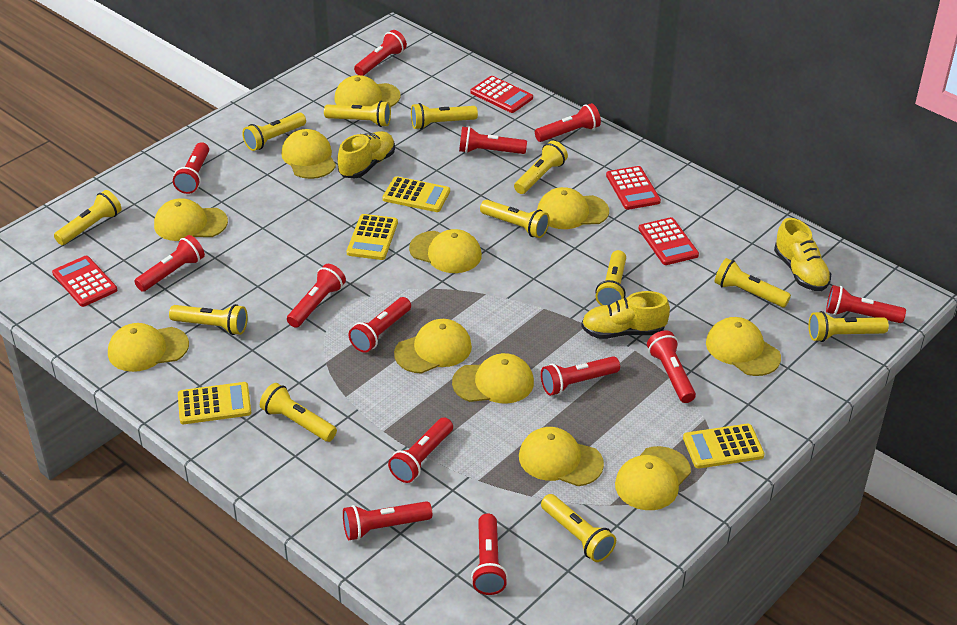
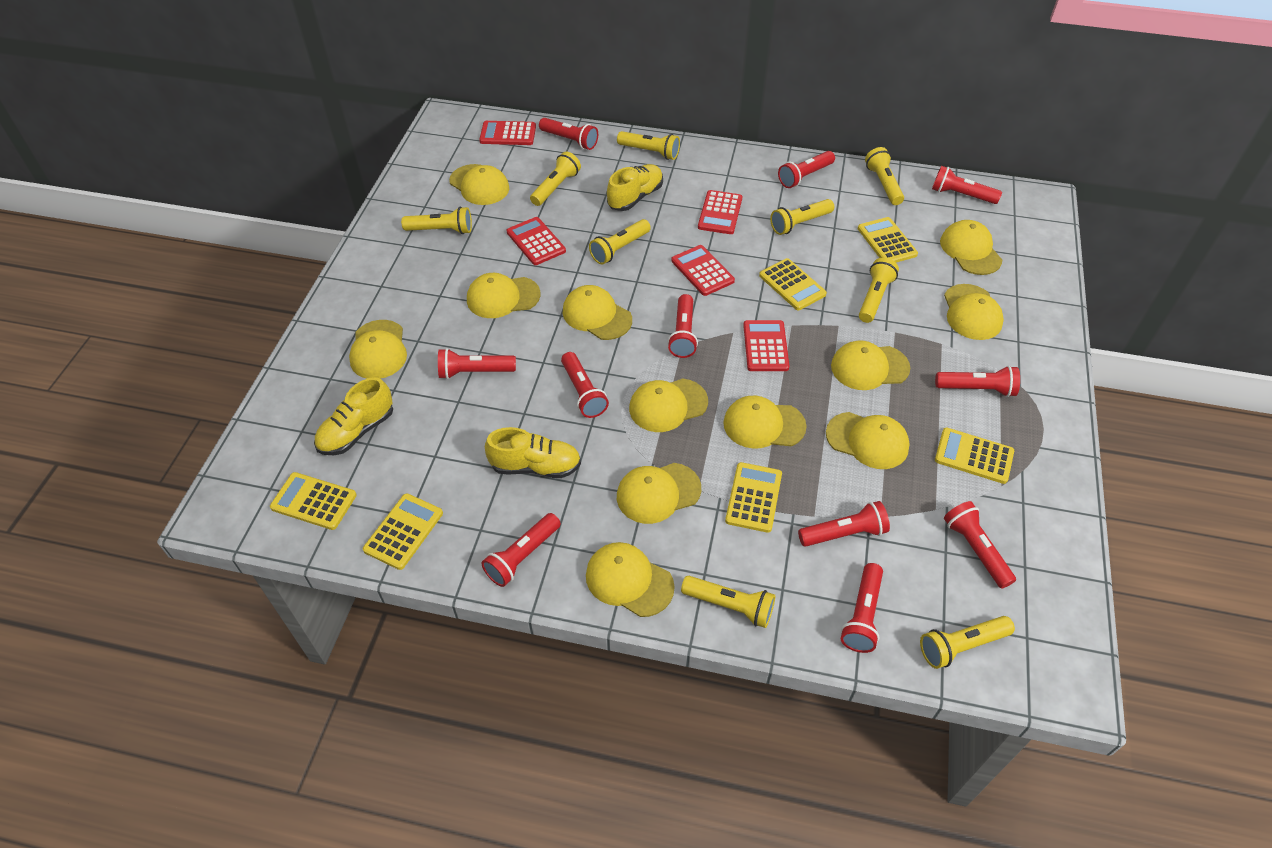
red calculator: [52,256,117,307] [471,76,533,113] [606,166,661,210] [638,217,699,265] = 4 -> [479,121,536,145] [507,217,566,265] [671,245,735,296] [698,190,742,234] [743,320,789,371] = 5
red flashlight: [134,235,205,292] [173,142,209,194] [287,264,346,328] [343,501,432,540] [348,297,411,353] [354,30,407,76] [388,417,453,483] [459,126,527,154] [471,514,508,595] [535,103,601,142] [541,356,620,396] [647,330,696,403] [826,285,906,323] = 13 -> [438,348,516,379] [482,513,561,587] [539,118,598,150] [561,352,609,418] [668,294,698,358] [778,151,835,188] [798,501,890,547] [841,563,883,653] [932,166,1002,204] [935,366,1020,397] [944,501,1016,589] = 11
yellow calculator: [178,382,251,424] [347,214,398,260] [382,176,450,212] [683,424,765,469] = 4 -> [270,472,357,530] [363,493,443,570] [725,462,782,533] [759,258,827,310] [858,217,918,263] [935,427,1014,484] = 6
yellow cap: [108,323,189,372] [154,198,228,241] [281,129,336,179] [334,75,401,107] [394,319,472,374] [409,229,482,273] [452,353,534,404] [519,427,604,486] [537,187,609,229] [615,446,691,510] [706,317,781,376] = 11 -> [349,320,407,379] [449,164,509,205] [467,273,540,318] [563,285,632,340] [586,542,675,617] [617,463,701,524] [629,378,708,432] [723,396,807,449] [826,412,910,469] [831,341,910,390] [940,220,1002,275] [944,284,1004,340] = 12
yellow flashlight: [54,190,122,245] [169,304,248,335] [242,112,306,151] [260,383,337,442] [324,101,391,127] [411,103,478,130] [480,200,550,238] [514,141,568,194] [541,494,616,562] [595,250,626,306] [715,258,791,307] [809,311,889,342] = 12 -> [401,207,472,234] [530,152,581,206] [589,219,651,264] [617,131,680,160] [681,576,775,628] [770,199,834,235] [859,258,899,323] [865,147,904,205] [920,616,1015,669] = 9

